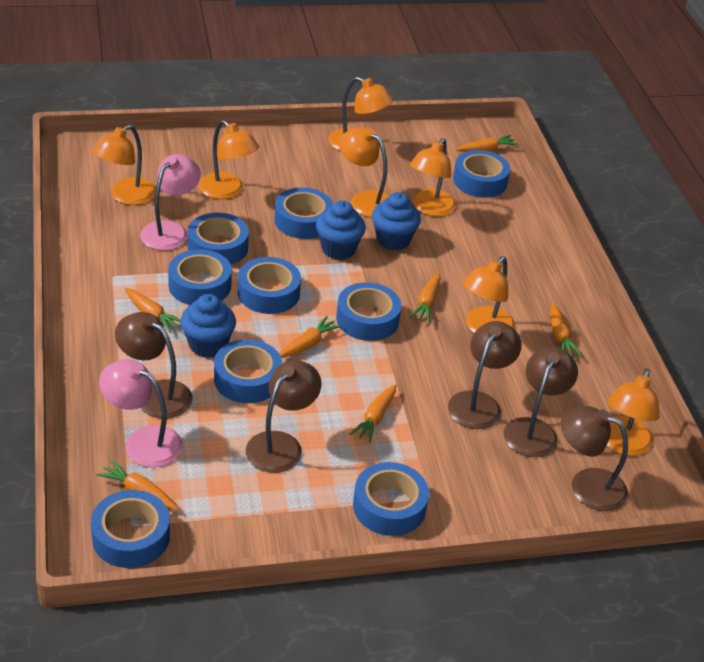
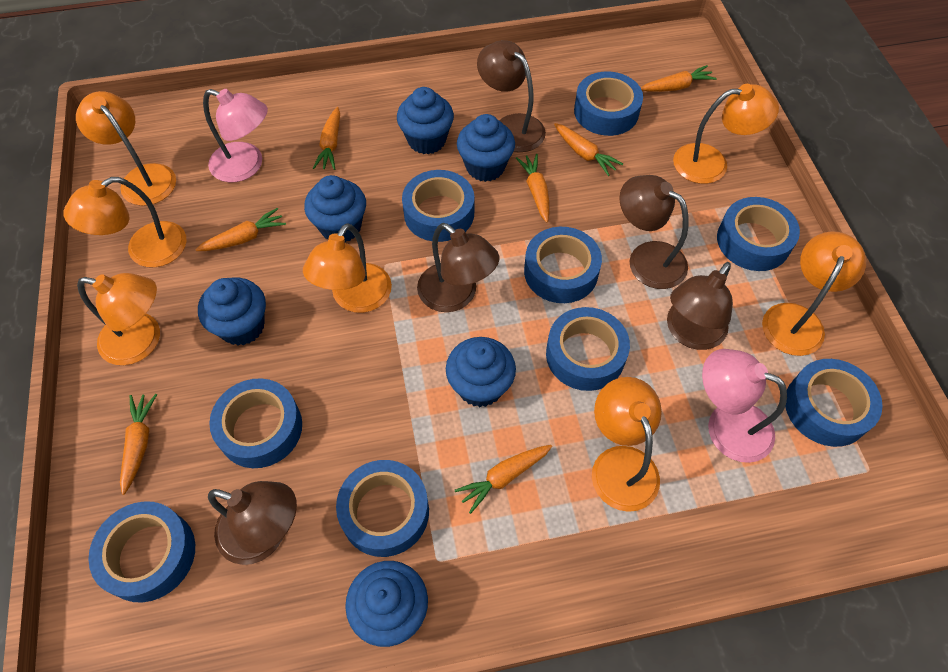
blue cupcake: [180,294,236,358] [316,201,366,260] [372,192,421,251] = 3 -> [198,277,266,346] [304,175,366,242] [345,561,428,647] [397,87,454,154] [446,337,516,407] [457,114,515,182] = 6

